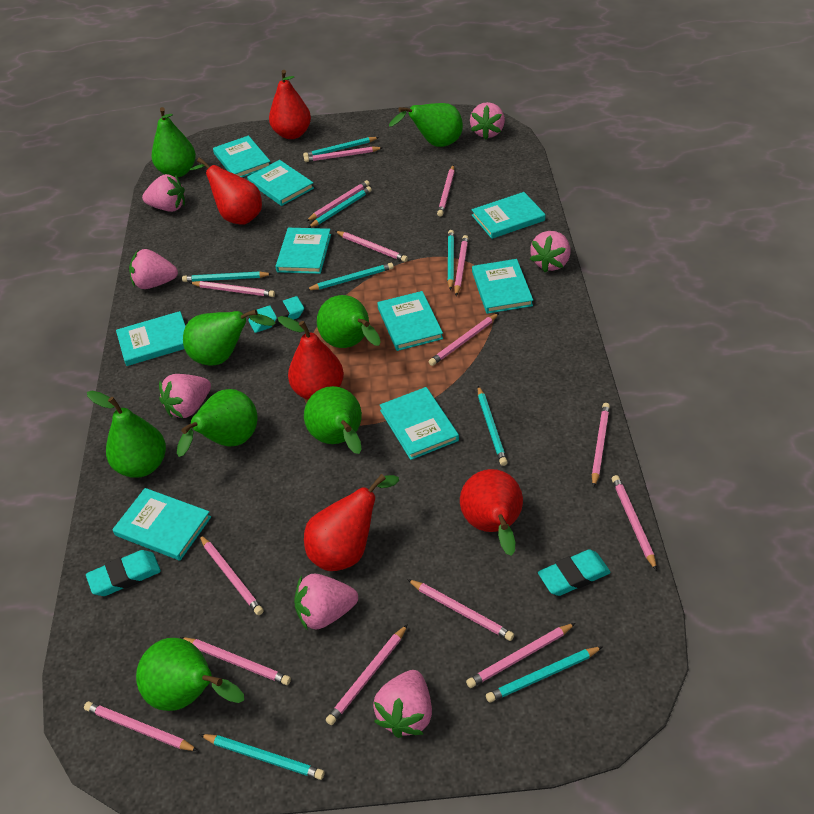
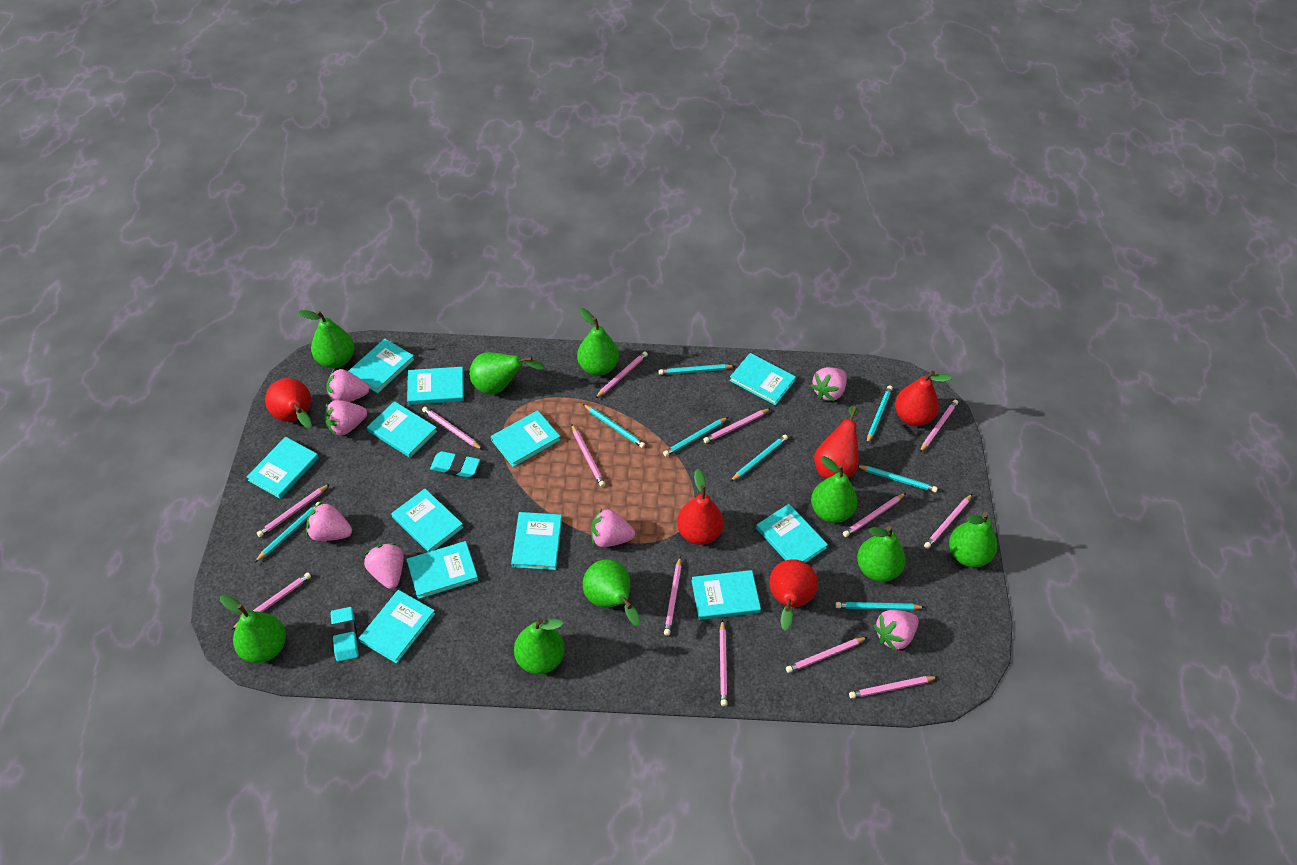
green pear: [87,391,166,478] [136,638,244,711] [152,107,196,177] [177,389,258,457] [183,309,276,366] [304,386,362,454] [317,295,381,348] [389,103,463,147] = 8 -> [220,595,286,663] [298,310,355,368] [469,352,545,394] [514,618,565,674] [577,308,619,376] [583,559,640,626] [811,456,857,523] [857,526,905,582] [949,512,997,567] = 9
pink pencil: [84,701,198,751] [180,637,291,685] [189,281,275,297] [200,535,264,615] [304,147,383,162] [307,180,370,221] [326,624,408,725] [335,231,408,262] [407,579,514,641] [429,313,499,366] [437,165,455,217] [454,235,469,296] [466,623,575,688] [592,403,610,488] [612,475,657,571] = 15 -> [231,572,311,630] [257,484,330,537] [422,407,483,450] [572,425,605,487] [595,351,648,398] [664,556,682,636] [703,408,771,443] [719,619,728,706] [786,637,868,673] [843,493,906,537] [849,676,938,699] [920,400,958,452] [924,494,972,549] = 13
turquoise book: [112,488,211,561] [116,311,186,366] [213,136,270,177] [247,160,314,206] [275,228,331,274] [377,291,443,351] [380,387,459,460] [471,192,545,239] [472,259,533,314] = 9 -> [247,437,319,499] [348,339,415,393] [359,590,435,664] [367,401,437,458] [391,489,464,552] [406,541,478,599] [407,367,464,405] [491,410,560,467] [511,512,562,570] [692,570,761,620] [729,353,796,405] [756,504,828,563] = 12
turquoise eraser: [86,550,161,596] [248,296,304,333] [538,549,611,596] = 3 -> [331,607,359,662] [430,451,480,477] = 2

